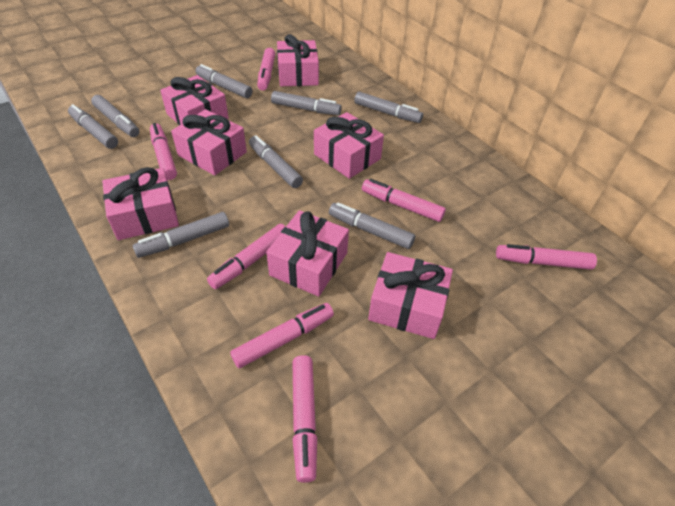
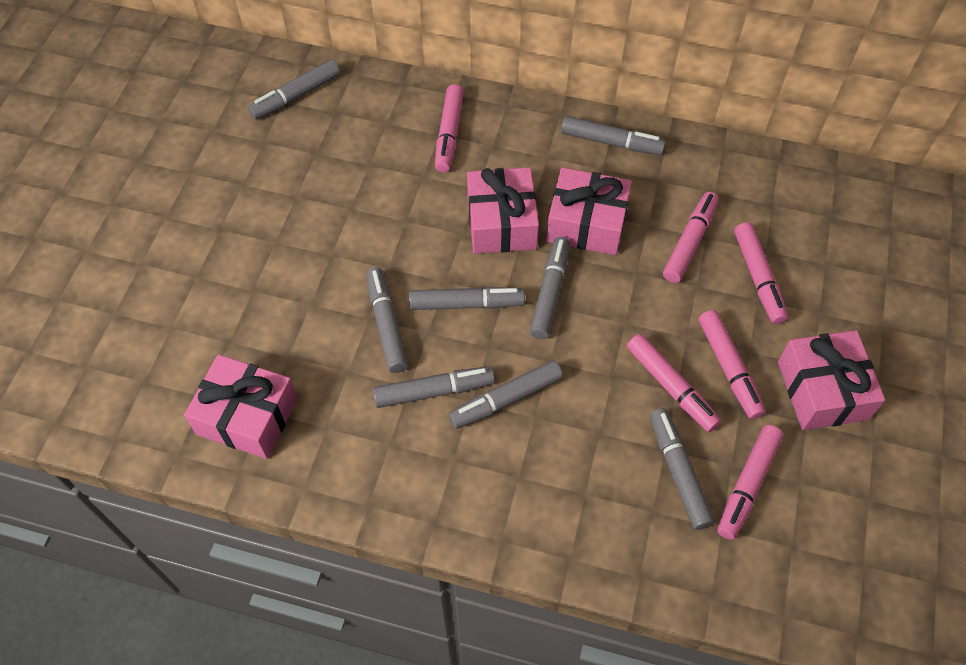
pink gift: [102,167,179,240] [160,75,229,125] [171,109,247,175] [266,210,349,297] [277,34,319,86] [314,112,384,179] [368,252,453,339] = 7 -> [184,354,298,459] [467,167,539,254] [546,167,632,255] [778,330,885,430] = 4
pink marker: [150,123,177,180] [207,224,286,289] [230,303,334,368] [257,48,275,91] [292,355,317,483] [362,179,446,222] [496,244,597,270] = 7 -> [435,84,464,173] [627,334,721,432] [663,192,719,283] [699,310,766,419] [717,425,783,540] [734,222,788,324] = 6

